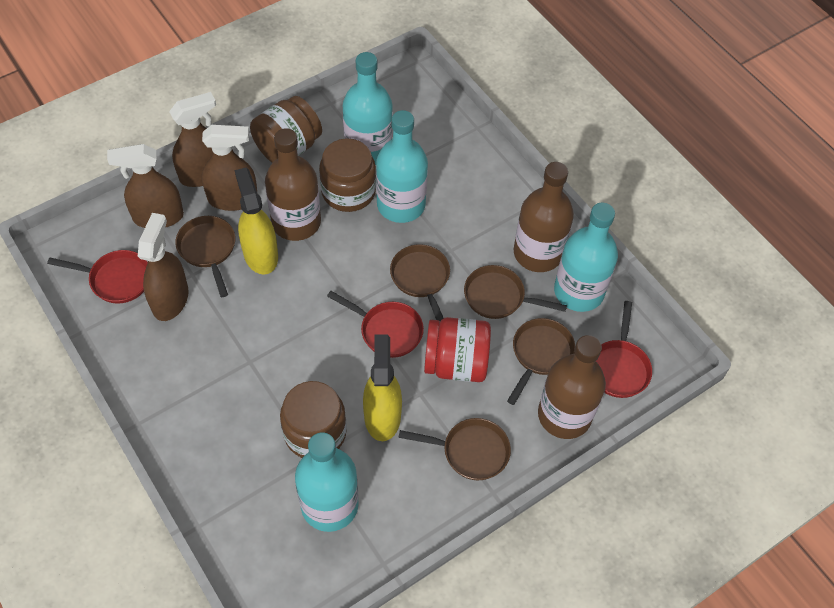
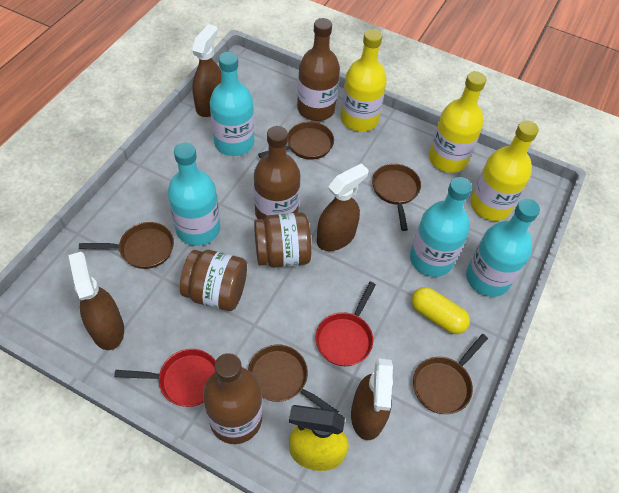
brown jar: [250,96,322,163] [280,381,347,458] [319,138,376,212] = 3 -> [180,250,247,311] [254,213,312,267] = 2
red jar: [424,317,491,382] = 1 -> none = 0
red pan: [47,250,148,304] [327,291,424,358] [596,301,652,398] = 3 -> [114,349,216,407] [316,282,376,366] = 2
yellow bottle: none = 0 -> [341,29,387,132] [429,71,486,173] [470,120,539,221] = 3
yellow capsule: none = 0 -> [411,287,470,334] = 1
yellow spray bottle: [235,168,278,275] [363,335,402,441] = 2 -> [289,405,349,471] = 1

